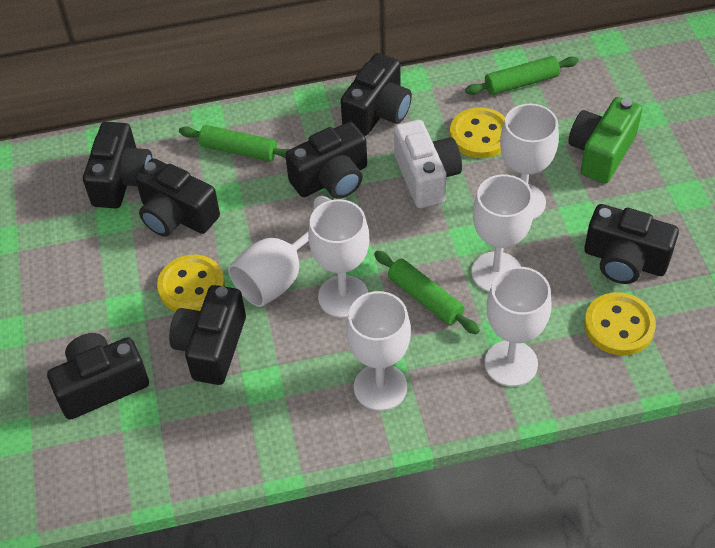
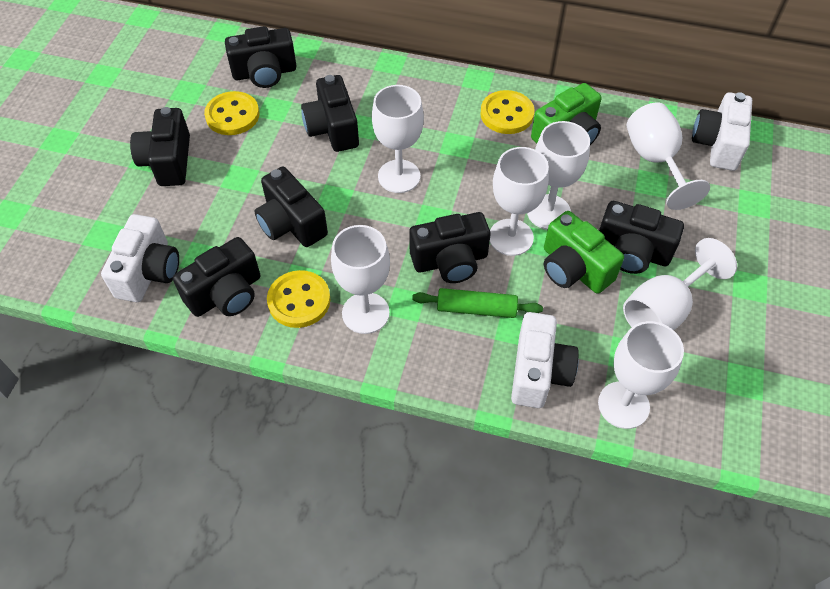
green camera: [568,97,642,183] = 1 -> [531,83,602,145] [544,211,624,294] = 2
green rolling pin: [179,125,290,162] [374,251,480,334] [465,56,579,95] = 3 -> [412,288,543,318] = 1
white camera: [394,120,462,208] = 1 -> [101,214,179,302] [511,312,579,408] [692,92,752,171] = 3
white goblet: [228,196,331,307] [308,199,369,318] [346,291,411,411] [472,174,534,292] [484,267,552,387] [500,104,559,219] = 6 -> [331,225,390,334] [372,85,424,193] [490,147,549,256] [527,121,590,230] [598,321,684,429] [623,238,737,330] [627,103,710,210] = 7

